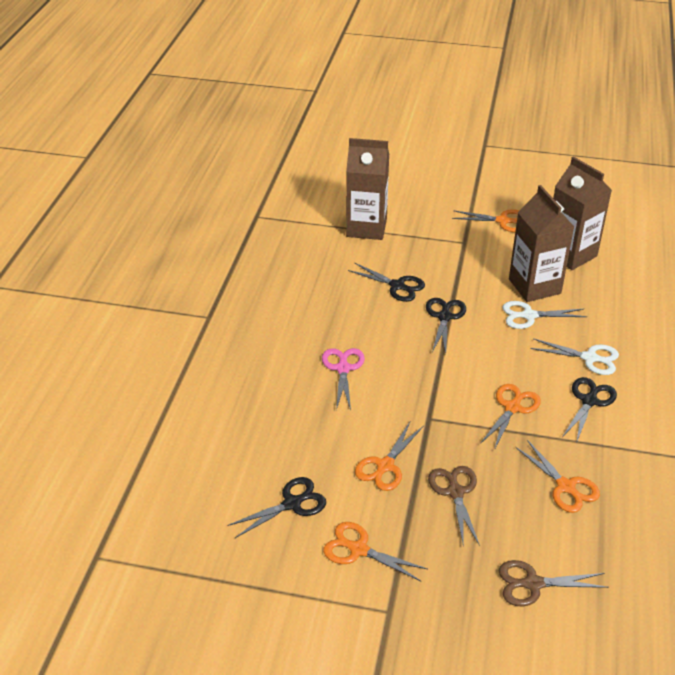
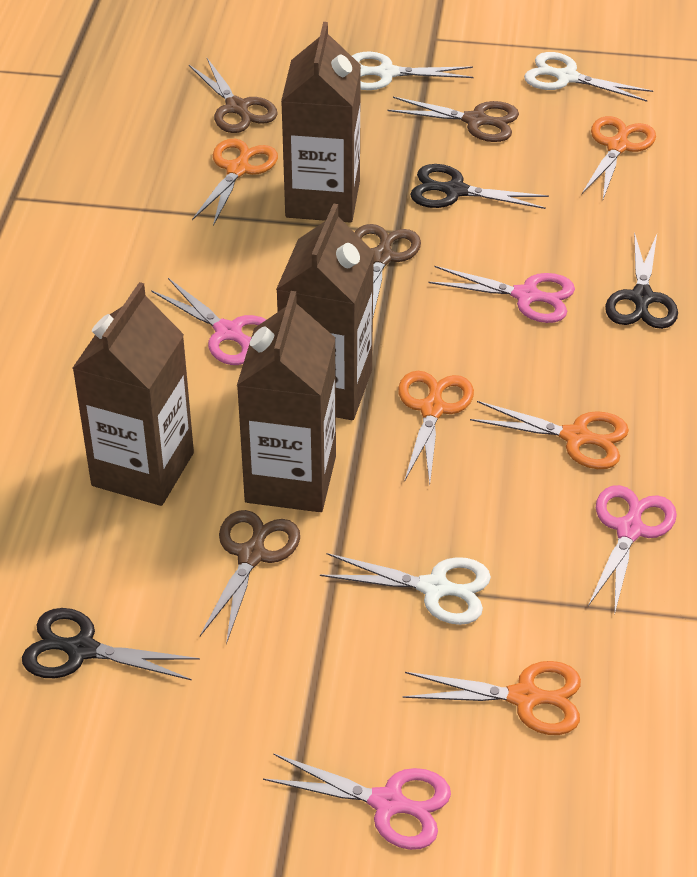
black scissors: [227,477,326,538] [348,263,425,302] [426,298,466,353] [562,377,617,441] = 4 -> [22,608,200,680] [410,164,549,209] [605,232,678,329] = 3
brown carton: [346,138,389,240] [509,185,574,302] [553,156,612,270] = 3 -> [72,282,194,506] [237,291,336,512] [276,203,374,420] [281,22,361,223] = 4
brown scissors: [428,466,480,547] [498,560,609,606] = 2 -> [189,58,278,133] [200,510,300,644] [355,224,421,316] [387,97,519,142] = 4
pink scissors: [322,348,365,410] = 1 -> [151,278,267,365] [263,753,451,850] [428,266,575,323] [588,485,677,615] = 4
white scissors: [502,301,587,329] [530,338,619,375] = 2 -> [320,553,491,625] [352,52,474,90] [524,52,653,102] = 3

